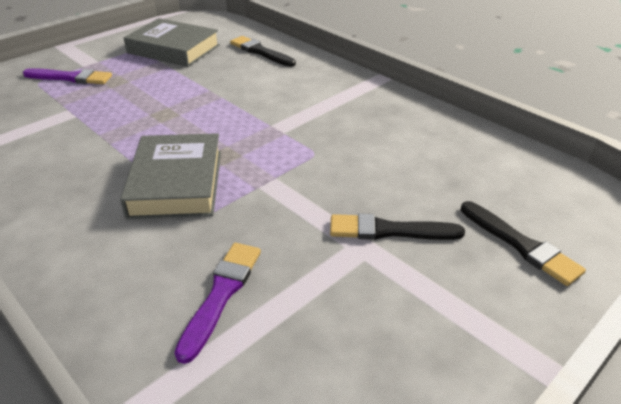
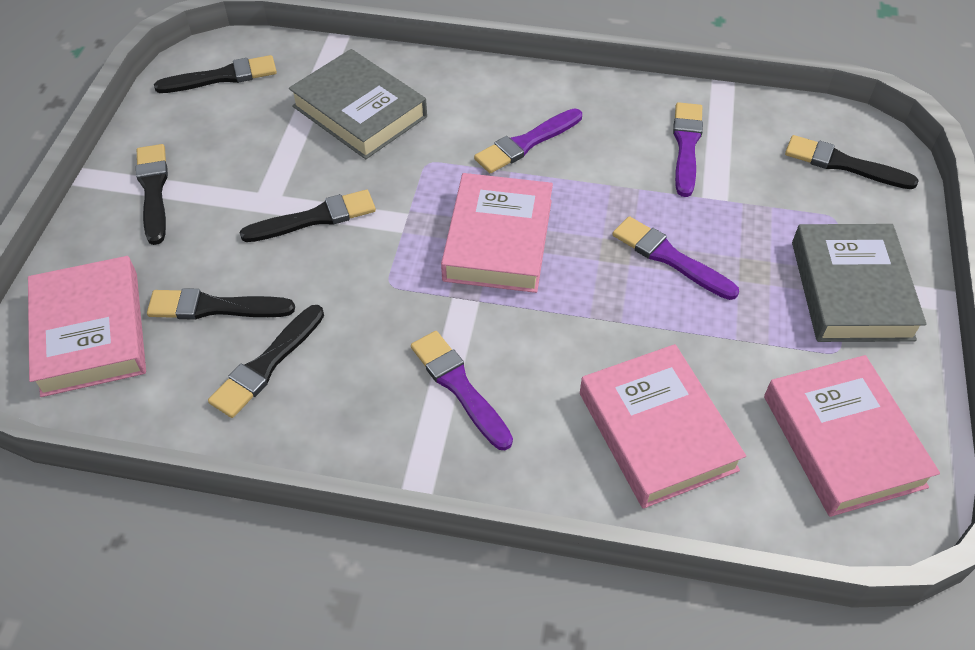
black brush: [230,36,296,67] [330,213,465,240] [461,201,586,286] = 3 -> [136,144,168,245] [147,288,295,320] [154,55,277,93] [208,305,324,418] [239,190,376,242] [785,135,919,189] = 6
pink book: none = 0 -> [28,256,146,397] [441,173,553,293] [580,344,746,509] [764,355,940,517] = 4
purple brush: [23,68,112,84] [174,243,261,364] = 2 -> [411,331,513,450] [474,108,582,173] [612,216,739,300] [673,102,703,197] = 4

